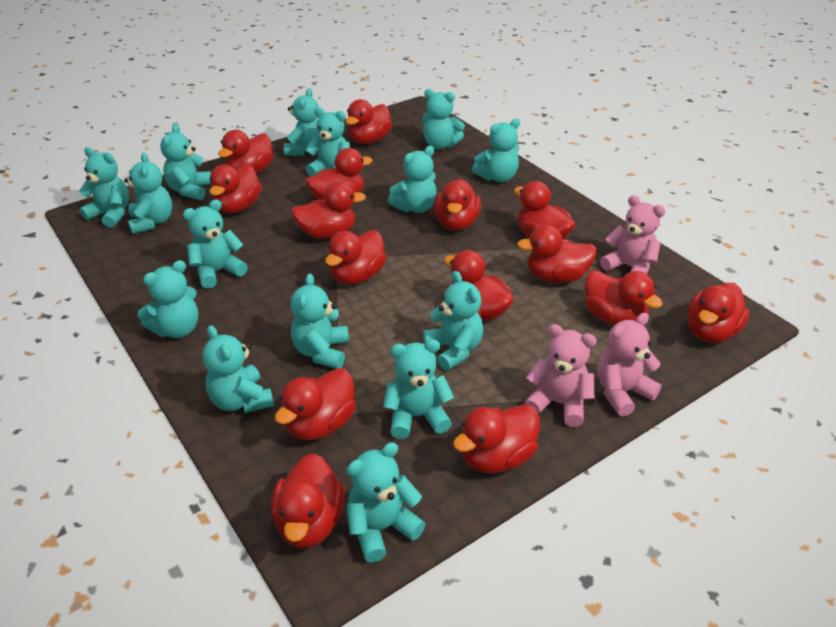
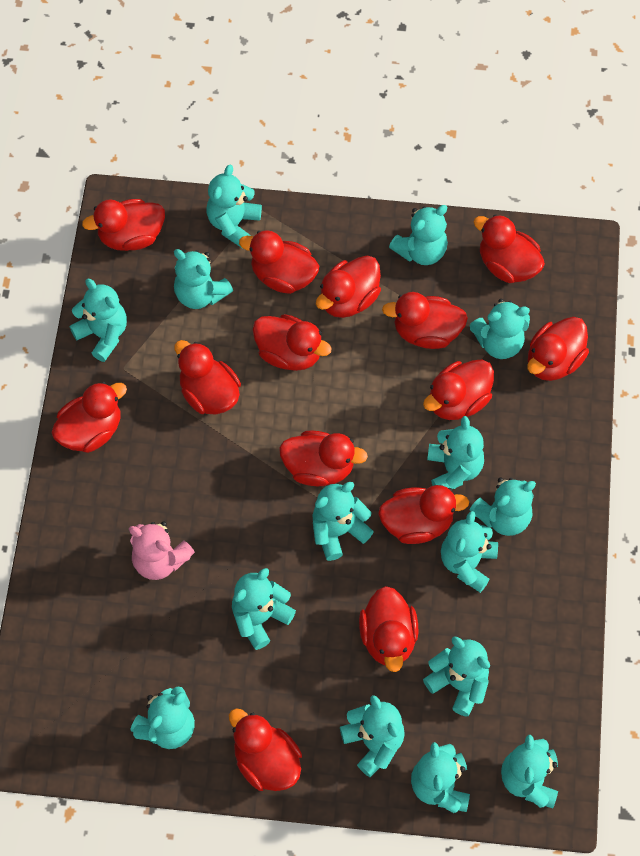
pink teddy bear: [524,324,597,427] [597,313,662,417] [600,195,665,274] = 3 -> [129,521,195,580] = 1
red duck: [209,164,262,213] [218,130,273,174] [271,453,345,548] [275,368,356,440] [291,181,366,239] [306,148,372,199] [325,230,387,285] [345,99,392,144] [434,179,481,230] [444,250,514,321] [453,404,540,473] [514,181,575,239] [517,225,597,283] [585,270,663,325] [688,283,750,342] = 15 -> [51,382,127,453] [82,199,165,251] [174,340,241,414] [229,708,302,791] [239,230,319,294] [253,314,332,371] [279,430,368,486] [316,255,381,318] [359,586,419,672] [378,485,469,544] [382,292,468,349] [423,360,494,420] [474,214,545,283] [527,317,589,381] = 14

